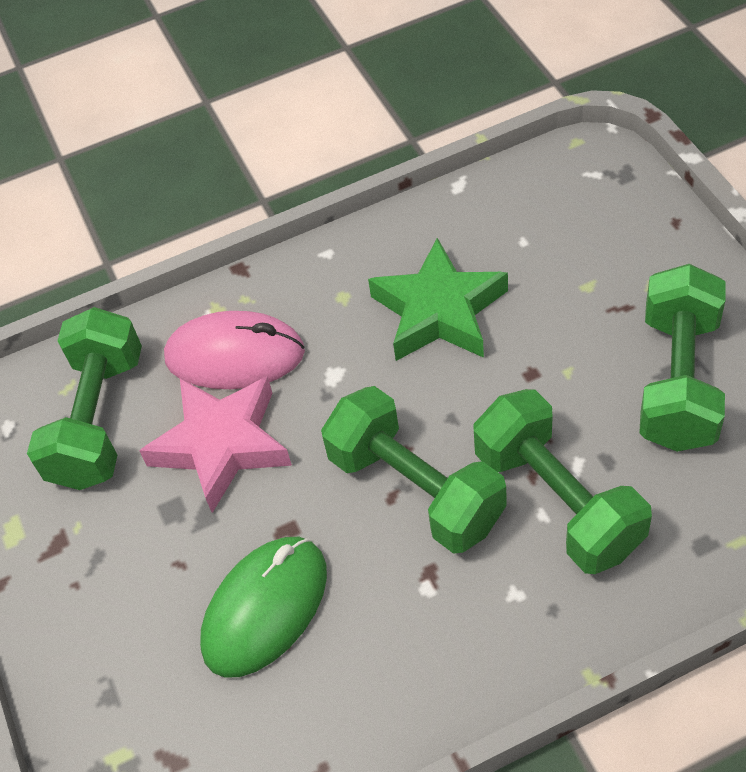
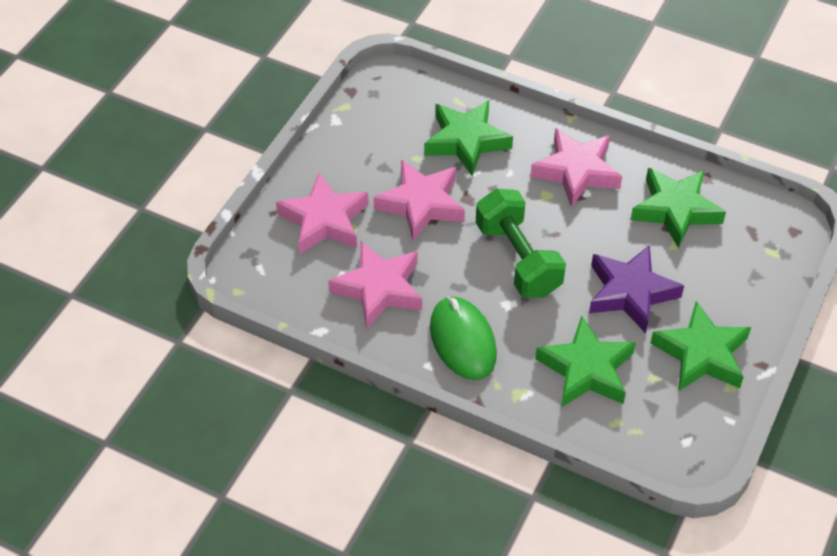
green dumbbell: [27,307,142,490] [321,386,507,554] [474,389,652,574] [639,264,725,452] = 4 -> [476,189,566,298] = 1
green star: [368,238,508,361] = 1 -> [424,100,513,176] [535,315,636,407] [631,168,726,248] [650,301,751,391] = 4
pink mouse: [164,311,305,389] = 1 -> none = 0
pink star: [139,376,292,513] = 1 -> [276,173,369,254] [328,241,422,328] [374,160,465,241] [530,128,622,208] = 4
purple star: none = 0 -> [589,245,684,333] = 1

